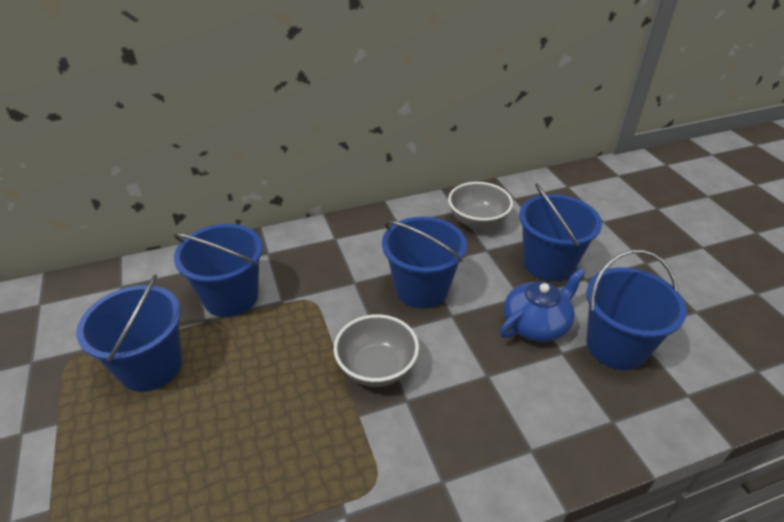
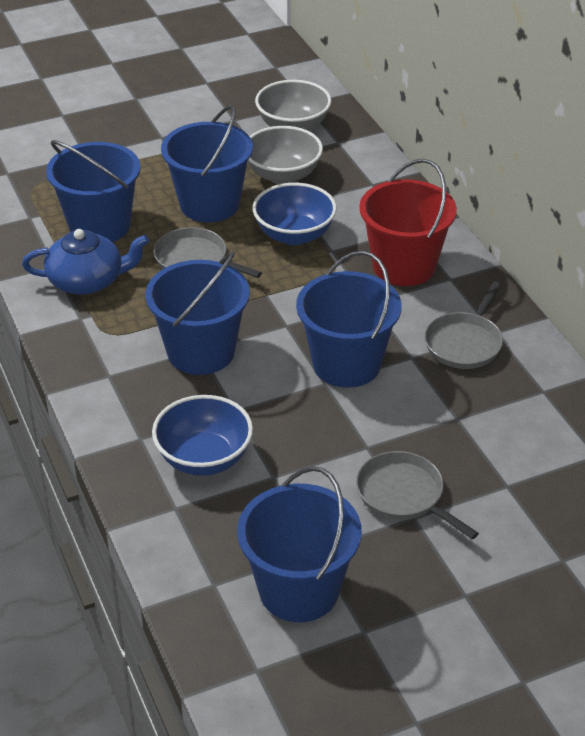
blue bowl: none = 0 -> [152,395,253,476] [253,183,337,245] = 2
grey pan: none = 0 -> [153,227,262,278] [356,451,479,539] [424,281,503,369] = 3
red bucket: none = 0 -> [359,159,457,286] = 1

